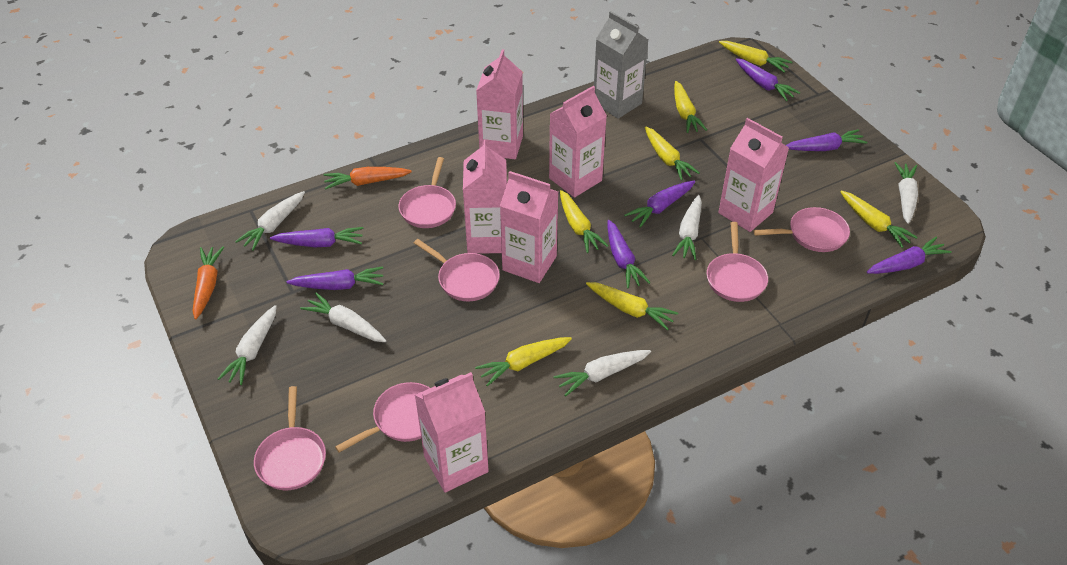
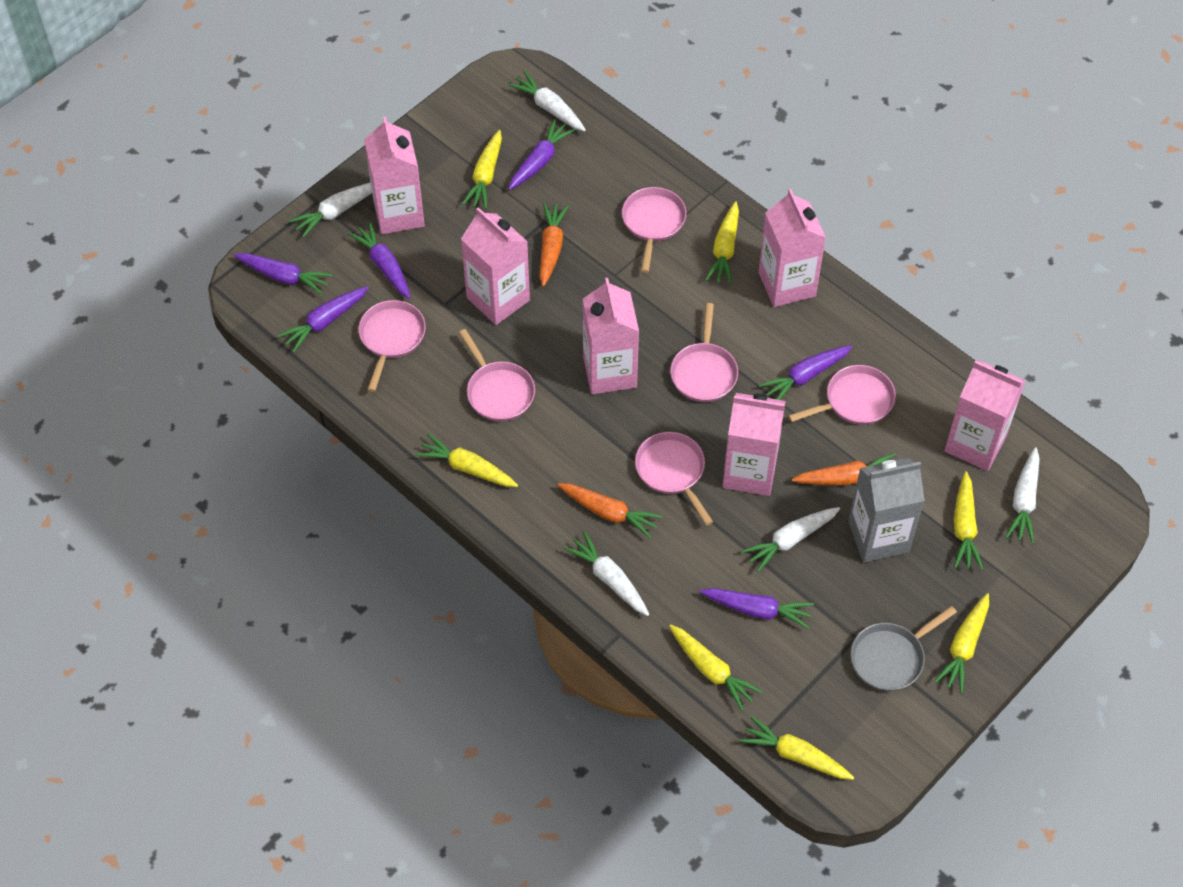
grey pan: none = 0 -> [851,606,957,691] = 1
orange carrot: [192,247,224,320] [323,167,412,190] = 2 -> [540,203,569,287] [558,483,662,539] [792,453,896,485] = 3
purple carrot: [270,227,363,247] [287,267,384,290] [607,220,650,289] [624,180,695,228] [736,58,800,101] [786,129,868,151] [867,237,952,274] = 7 -> [234,253,333,295] [277,287,368,353] [348,222,410,299] [508,119,575,190] [700,588,814,629] [759,345,853,400] = 6
white carrot: [218,305,277,385] [235,191,305,251] [300,292,386,342] [553,350,651,396] [672,195,702,260] [895,162,918,224] = 6 -> [289,182,372,238] [508,71,586,132] [564,531,649,616] [741,507,840,572] [1006,447,1040,544] = 5

